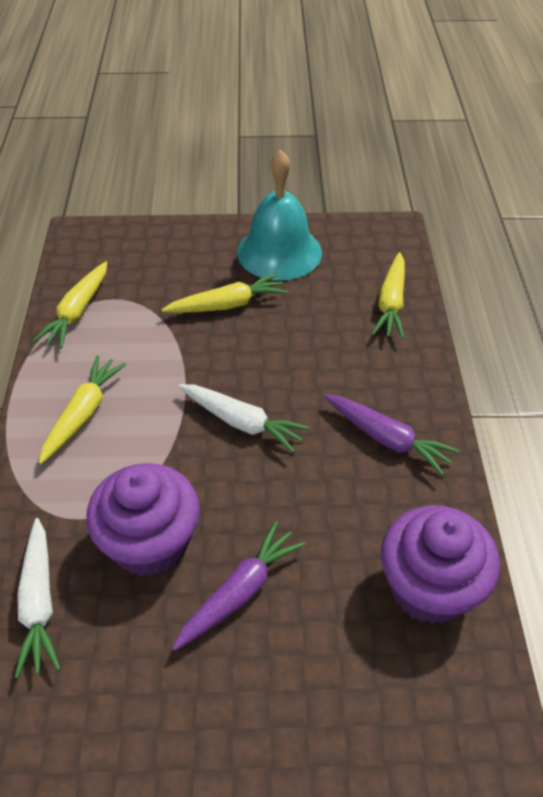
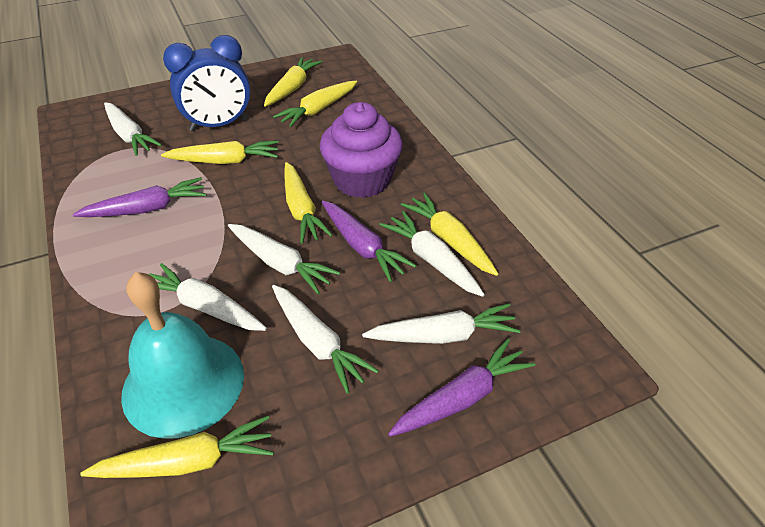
blue clock: none = 0 -> [163,35,251,131] = 1
purple carrot: [172,521,305,651] [324,395,459,475] = 2 -> [73,177,206,217] [322,201,416,282] [388,338,535,437] = 3
purple cupcake: [86,463,200,577] [381,505,500,624] = 2 -> [320,102,403,198] = 1
white carrot: [15,518,61,678] [178,384,310,453] = 2 -> [104,102,162,156] [149,263,267,331] [228,224,340,294] [272,285,379,394] [362,303,521,344] [379,211,485,297] = 6
yellow carrot: [33,262,107,349] [39,355,127,464] [162,273,287,313] [372,252,405,339] = 4 -> [80,416,274,478] [161,140,278,164] [264,57,322,107] [273,81,357,127] [284,162,332,244] [401,193,498,276] = 6

